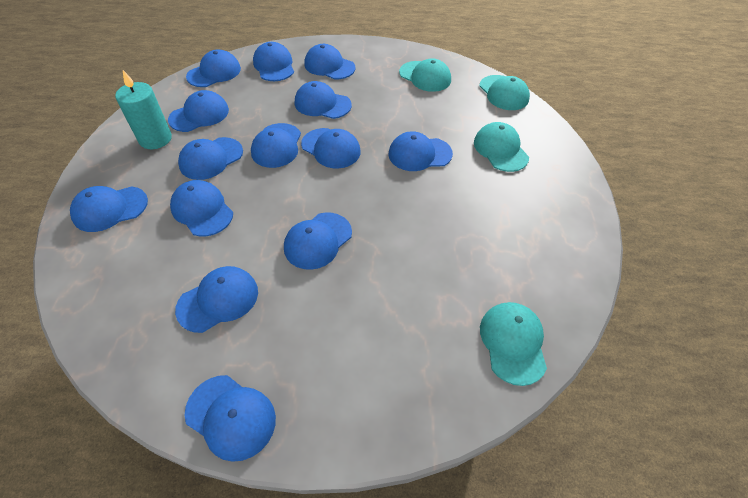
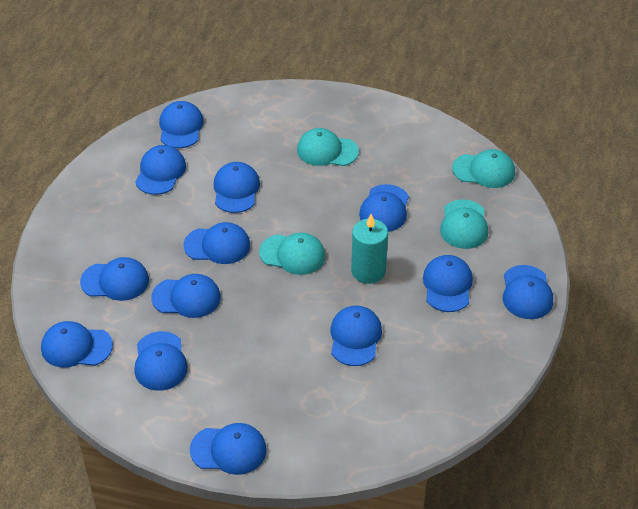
blue cap: [70,186,148,232] [168,90,229,132] [170,180,233,236] [175,266,258,333] [178,137,243,180] [184,375,276,462] [186,49,241,87] [251,123,301,168] [253,42,294,81] [284,212,352,270] [295,81,352,119] [301,128,361,168] [304,44,356,80] [389,131,453,171] = 14 -> [41,321,113,368] [80,257,149,301] [134,331,188,391] [135,145,186,195] [151,274,221,318] [159,101,204,148] [183,222,250,264] [190,423,267,475] [214,162,260,213] [330,306,382,366] [359,184,409,232] [423,255,473,312] [503,265,553,319] = 13

